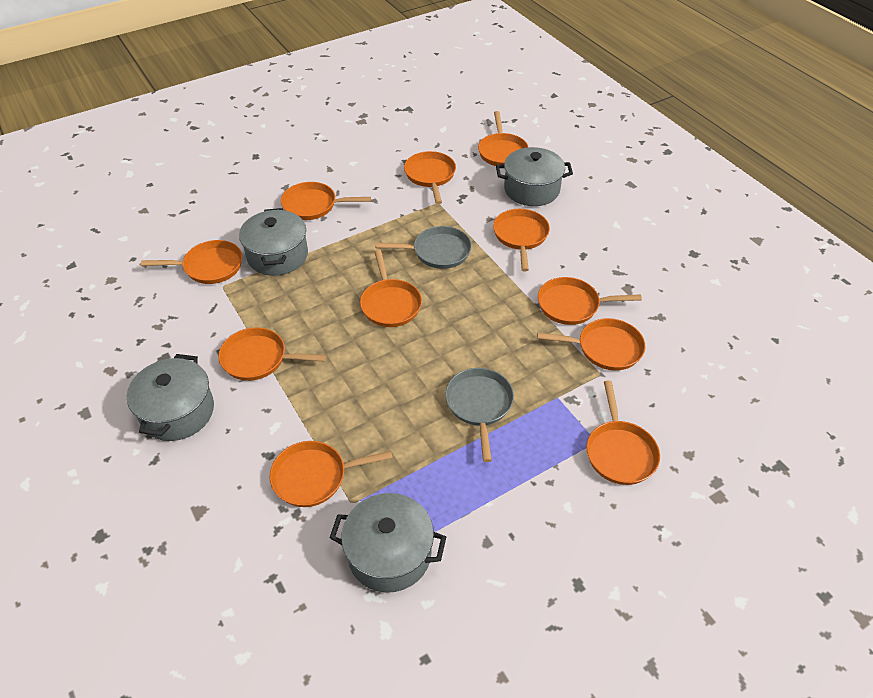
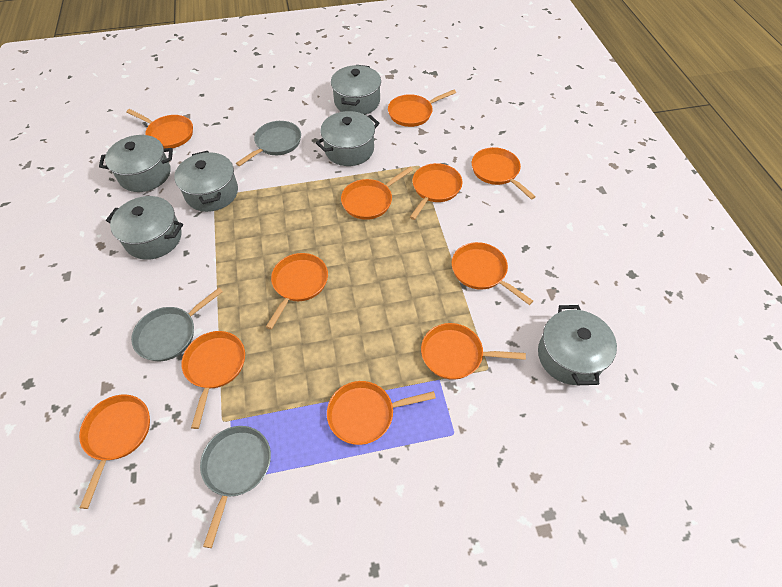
grey pan: [375,226,472,269] [445,368,514,462] = 2 -> [131,288,223,361] [200,426,271,548] [236,121,301,166] = 3
grey pot: [127,354,214,441] [239,208,308,276] [330,493,446,593] [496,147,573,206] = 4 -> [99,135,173,192] [106,196,183,260] [174,151,238,212] [315,111,380,166] [331,65,381,115] [538,305,617,385] = 6

